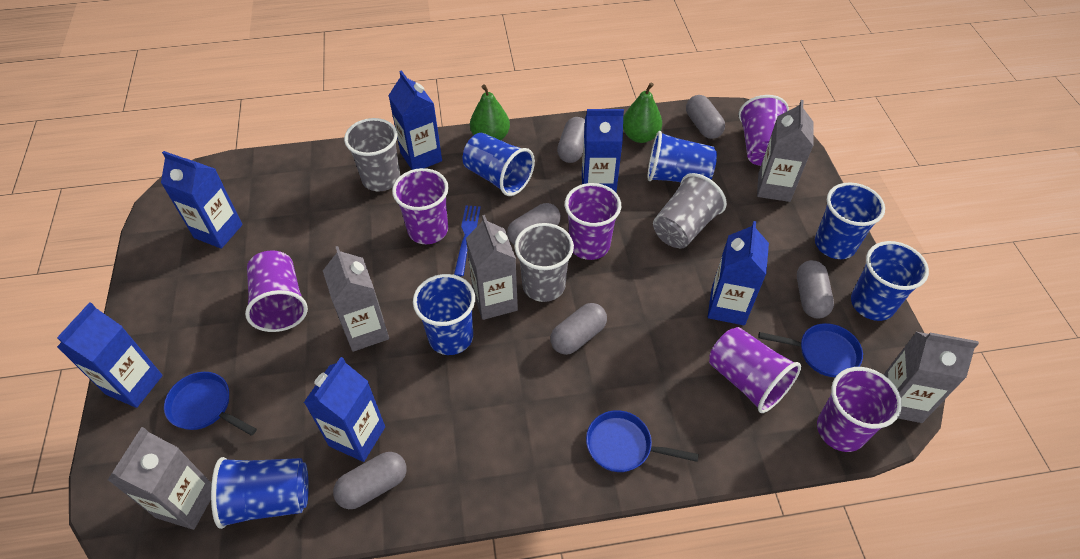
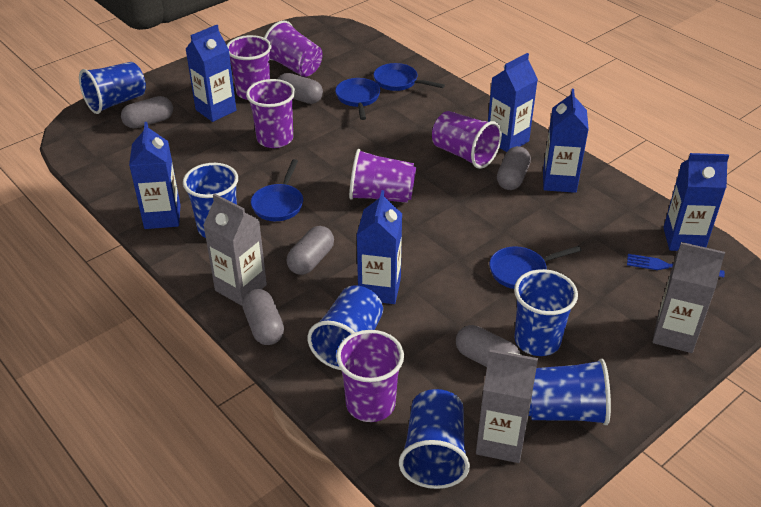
blue pan: [164,372,257,436] [586,410,699,472] [758,323,863,377] = 3 -> [251,159,303,221] [335,78,380,120] [373,63,445,91] [489,246,581,289] = 4
green pear: [470,84,510,140] [623,82,662,143] = 2 -> none = 0
grey carton: [108,427,212,530] [323,246,389,352] [466,215,518,320] [757,100,813,202] [884,332,979,423] = 5 -> [203,193,267,306] [476,349,538,463] [653,242,725,353] = 3
grey cup: [344,118,400,191] [515,223,574,302] [653,173,727,249] = 3 -> none = 0

